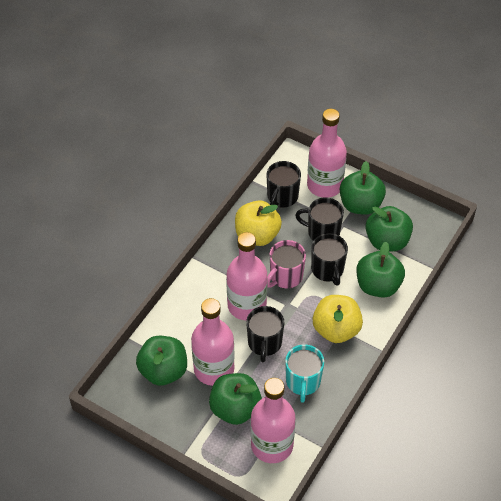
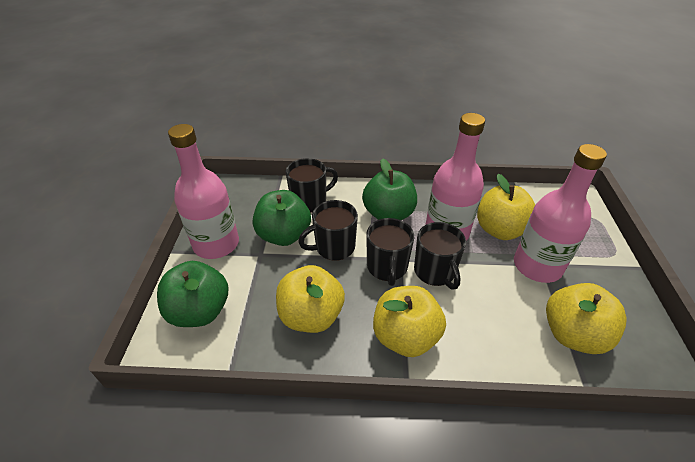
green apple: [136,336,187,386] [209,373,262,425] [340,161,386,215] [357,242,405,297] [365,206,413,251] = 5 -> [157,261,228,327] [253,190,311,246] [362,158,417,220] = 3
pink bottle: [191,298,235,386] [226,232,268,320] [251,378,295,463] [307,109,347,198] = 4 -> [168,124,239,259] [425,113,485,241] [514,144,607,283] = 3
pink mug: [267,240,306,289] = 1 -> none = 0
turquoise mug: [285,344,324,403] = 1 -> none = 0
yellow apple: [235,200,282,246] [313,295,363,343] = 2 -> [276,265,345,333] [373,286,446,357] [477,174,535,240] [546,283,627,354] = 4

